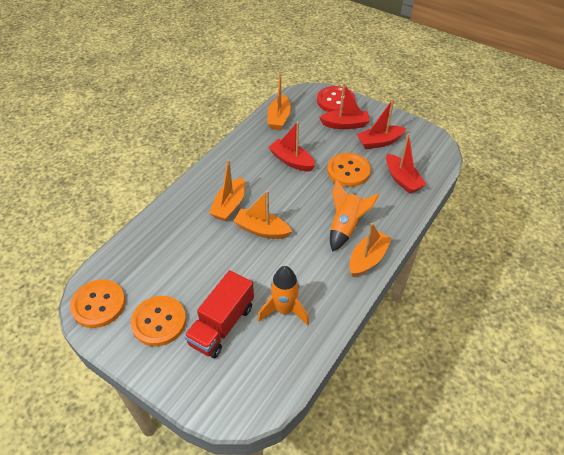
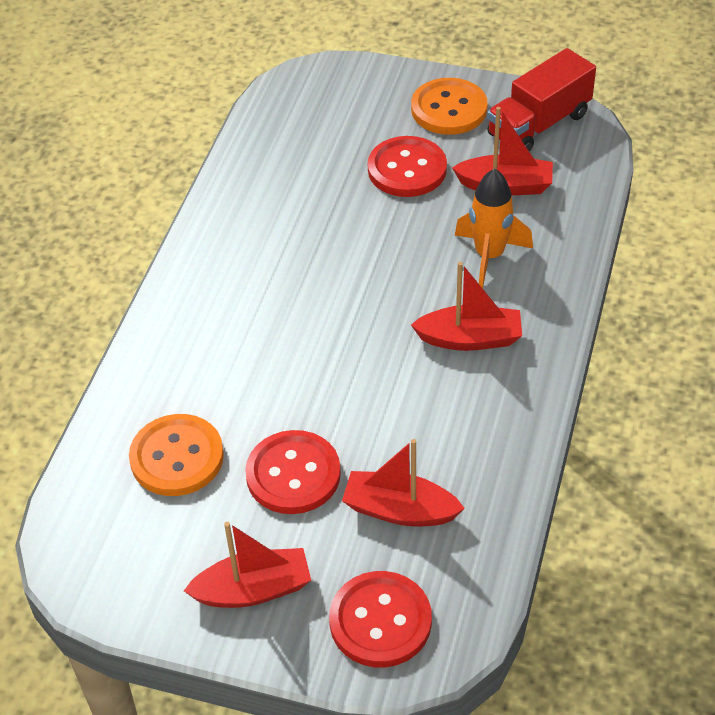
orange boat: [209,159,245,221] [234,190,292,239] [268,73,291,130] [349,223,392,277] = 4 -> none = 0
orange button: [70,279,126,328] [131,296,186,346] [327,153,371,187] = 3 -> [129,414,224,496] [411,78,488,135] = 2
orange rocket: [258,266,309,326] [330,180,380,252] = 2 -> [455,169,533,288] = 1
red button: [317,86,355,112] = 1 -> [245,430,341,514] [329,571,432,667] [368,136,447,197] = 3

